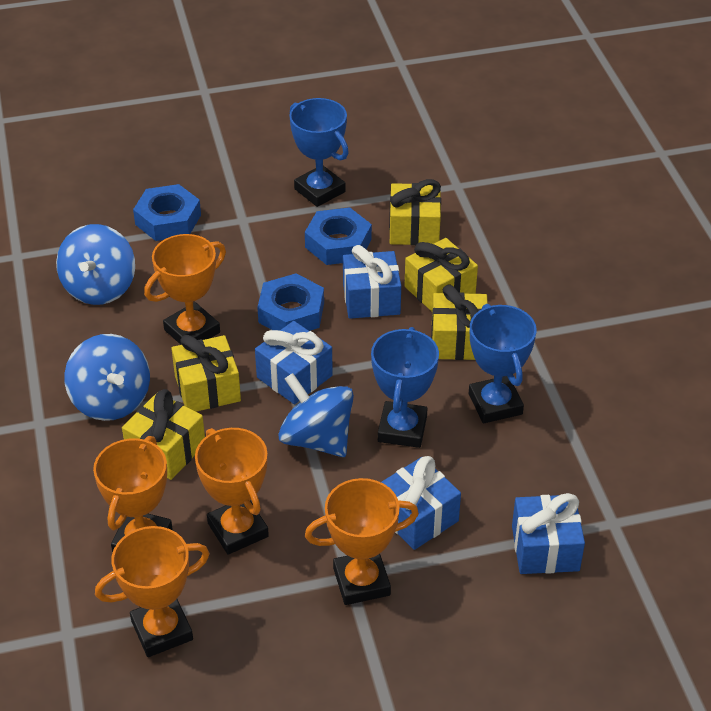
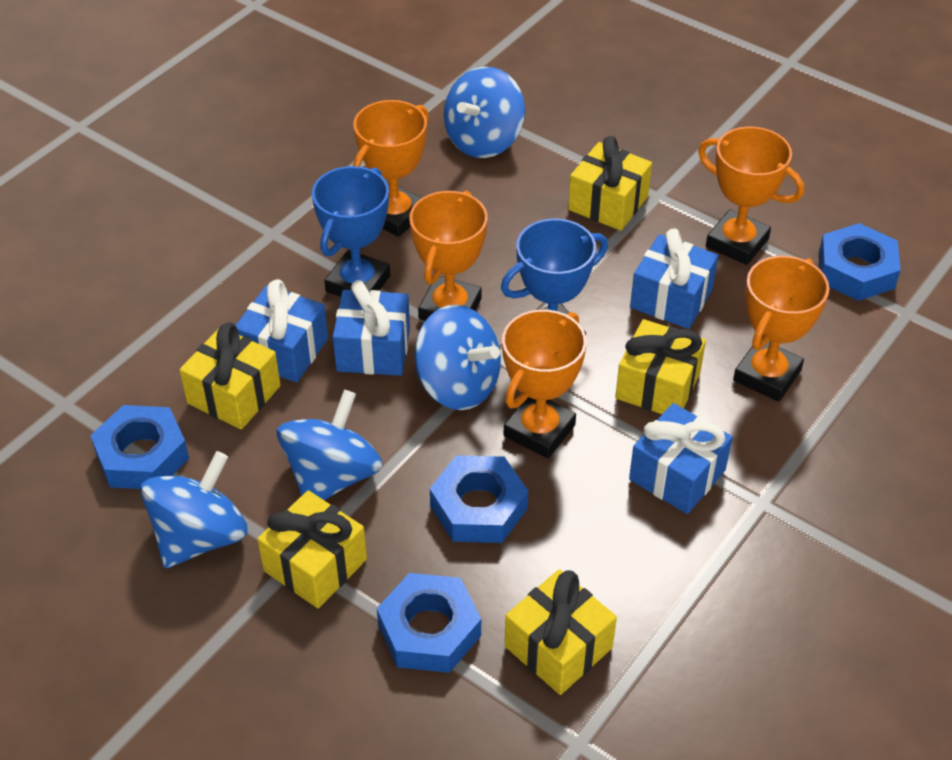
blue nut: [133,184,201,241] [257,273,324,331] [305,207,372,265] = 3 -> [90,405,189,489] [377,573,481,673] [430,455,528,543] [819,223,901,301] = 4
blue spinning top: [56,224,135,305] [64,334,150,421] [278,373,354,457] = 3 -> [140,451,248,568] [277,389,382,500] [414,304,501,410] [444,67,525,158] = 4
blue trophy: [289,98,349,207] [371,327,439,448] [469,304,537,423] = 3 -> [312,166,390,297] [501,219,608,335] = 2

